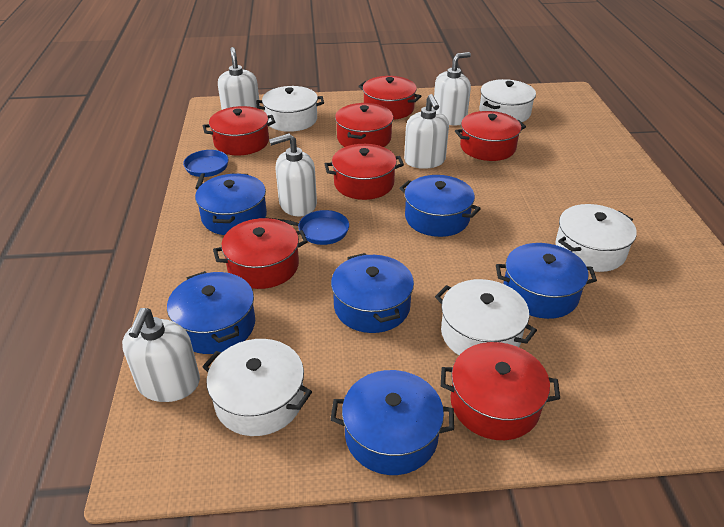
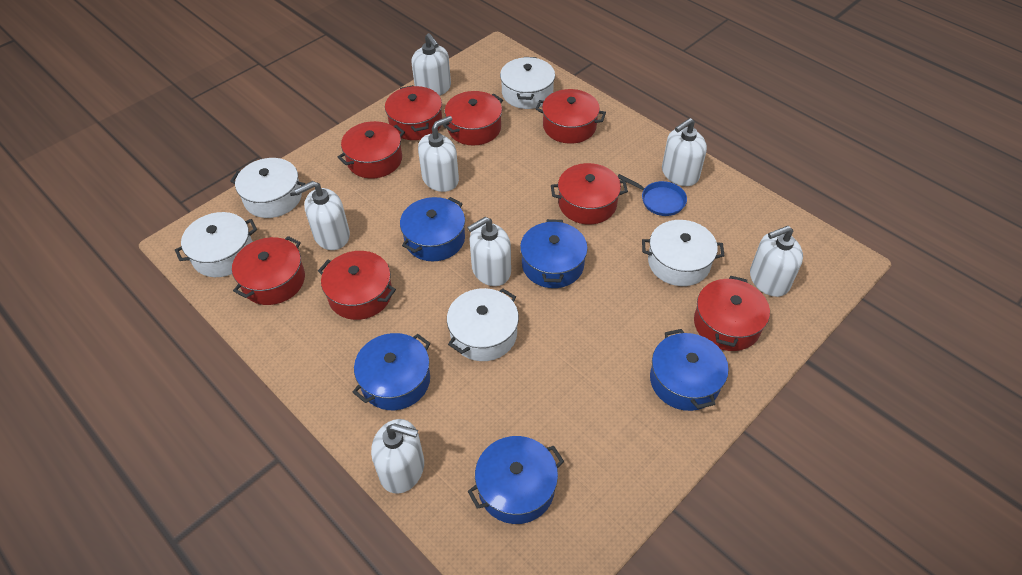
blue pan: [183,150,228,189] [265,210,349,245] = 2 -> [617,174,687,216] = 1
blue pot: [167,271,255,354] [195,173,267,235] [330,370,454,475] [331,253,414,333] [399,175,481,237] [496,243,597,319] = 6 -> [353,333,431,410] [400,197,465,261] [467,436,564,524] [520,219,588,288] [650,329,729,411] = 5
red pot: [203,106,275,155] [213,218,308,289] [325,144,404,200] [335,103,394,147] [358,76,422,120] [441,342,560,440] [455,111,526,161] = 7 -> [232,236,305,305] [318,251,396,320] [338,121,405,178] [385,85,442,140] [443,91,503,146] [536,89,606,144] [551,163,628,224] [694,276,770,351] = 8
white soap dispenser: [122,308,200,402] [218,47,260,110] [269,133,317,217] [404,94,449,169] [434,52,471,125] = 5 -> [294,181,350,250] [371,419,424,494] [411,33,451,96] [418,116,459,192] [467,217,511,286] [662,118,707,186] [750,226,803,297] = 7

